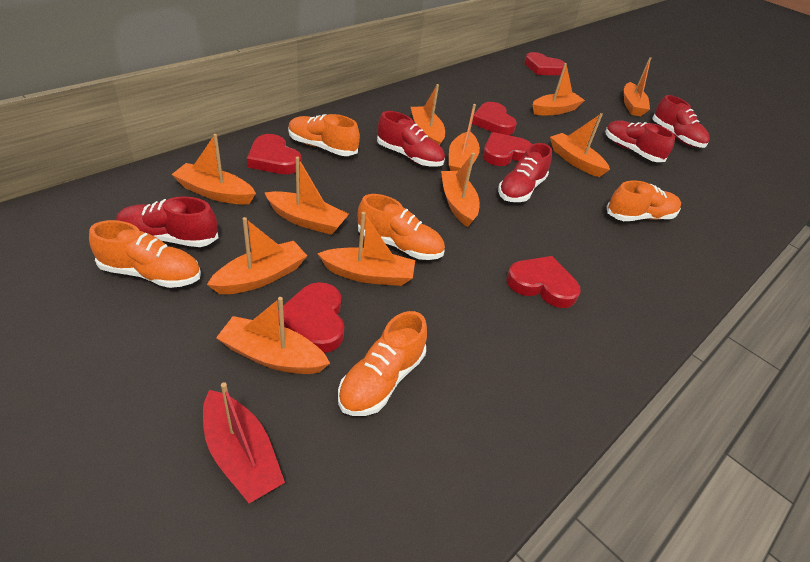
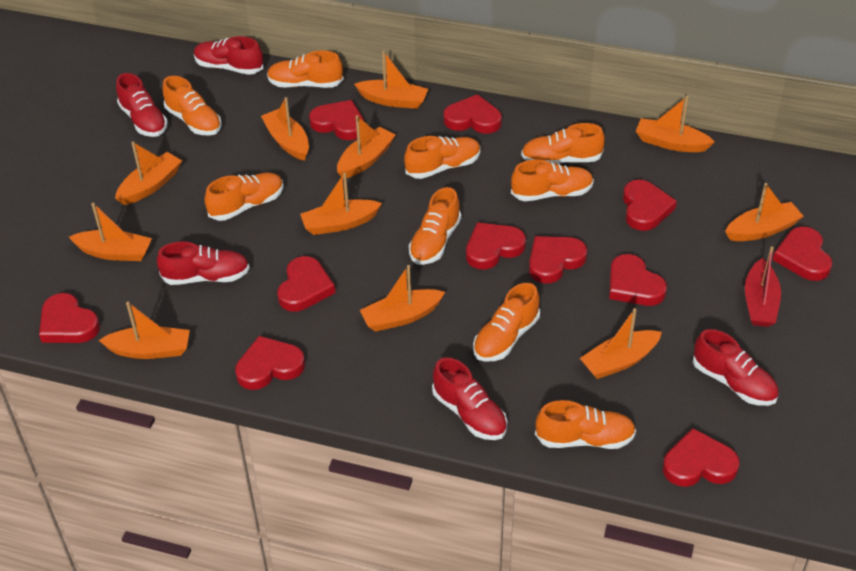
orange shoe: [89,220,201,288] [288,114,360,156] [338,311,427,416] [358,194,445,260] [607,181,681,221] = 5 -> [162,76,222,135] [205,172,284,221] [267,50,344,88] [404,136,481,179] [409,187,461,265] [473,283,540,362] [511,159,594,201] [521,123,605,164] [535,400,636,449] = 9
red heart: [247,134,301,174] [278,282,344,353] [472,102,517,135] [483,132,532,166] [506,256,581,308] [524,52,567,75] = 6 -> [39,293,100,343] [235,336,305,390] [277,256,336,311] [309,100,364,140] [444,94,502,134] [466,222,526,269] [529,236,587,283] [609,254,667,306] [623,180,677,231] [663,428,740,487] [773,227,832,281] = 11

